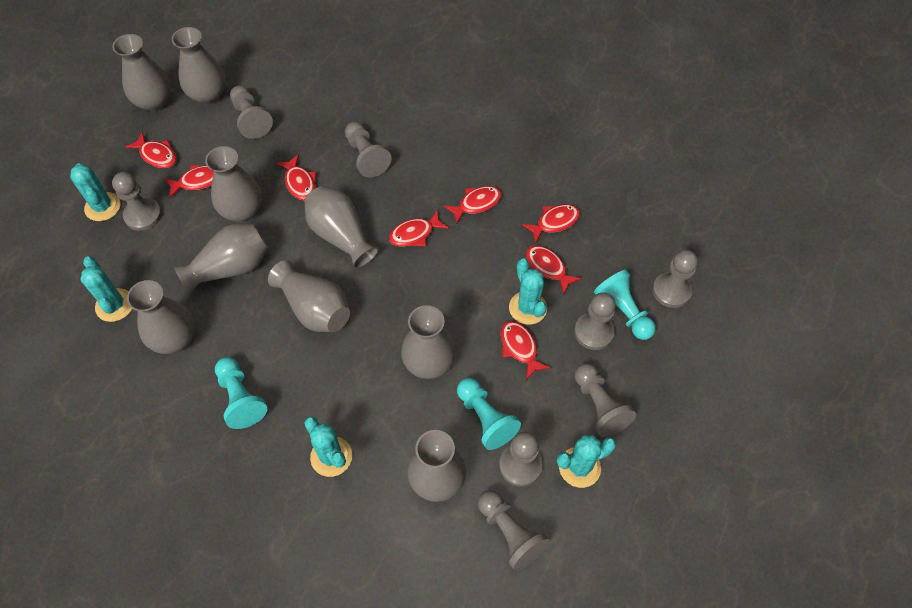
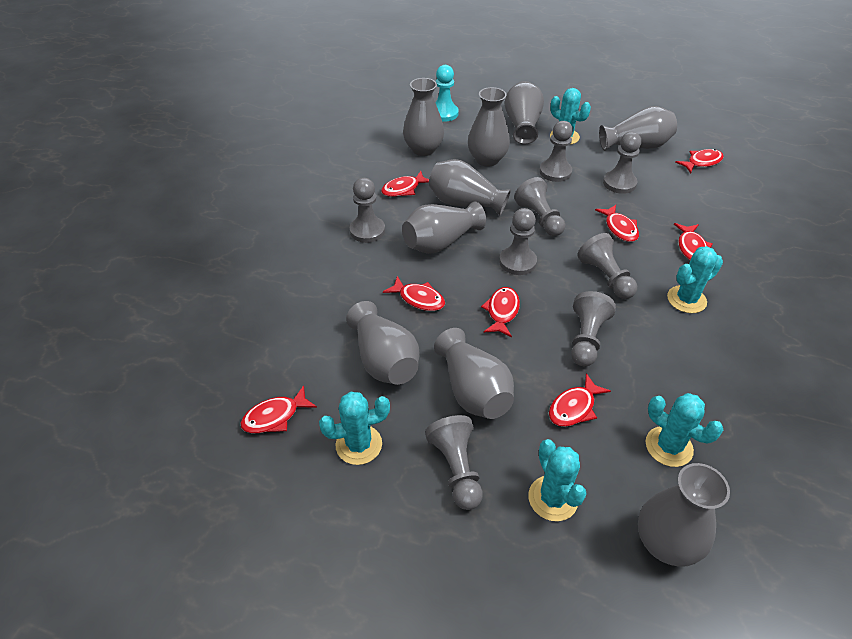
turquoise pawn: [215,357,267,429] [457,378,521,450] [594,270,656,340] = 3 -> [435,65,459,122] = 1

